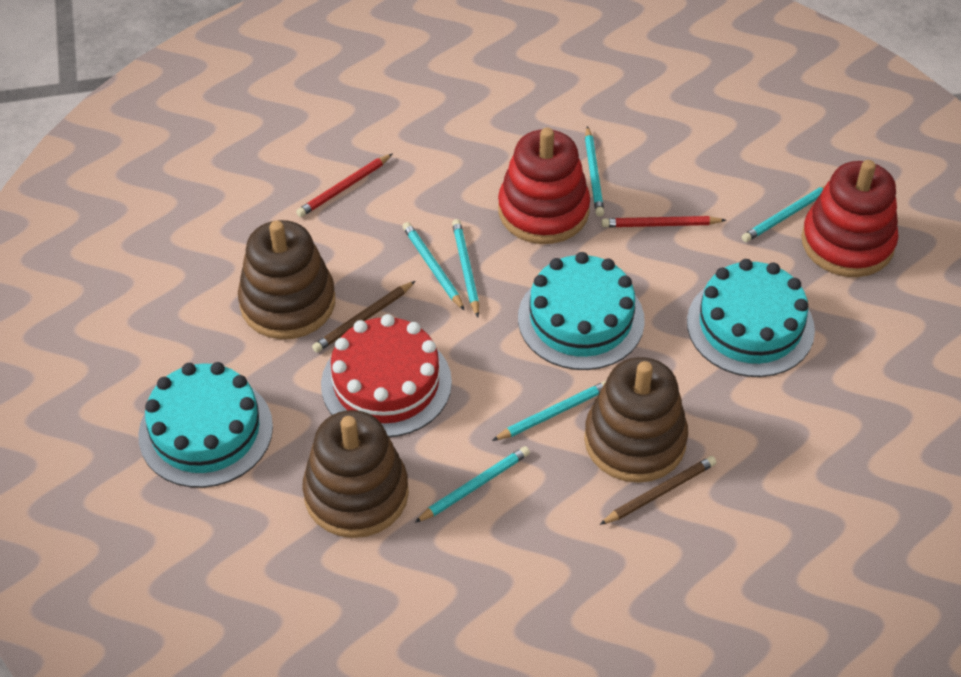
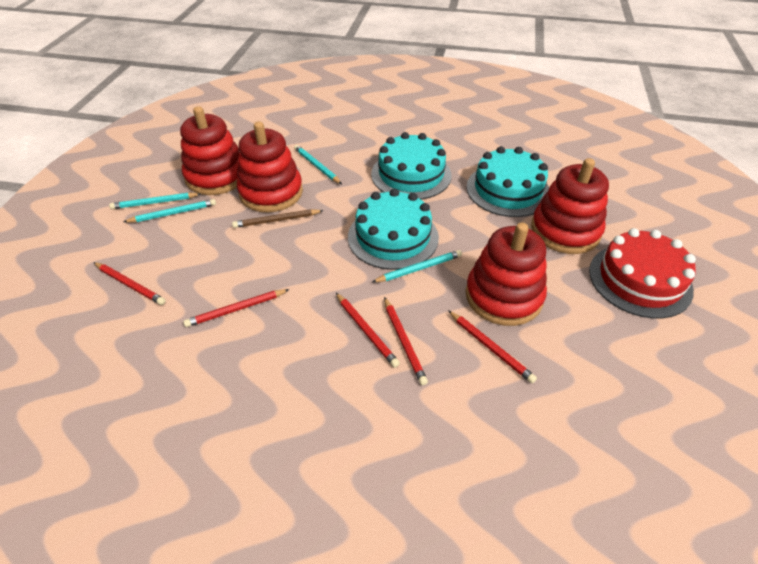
brown pencil: [312,281,415,353] [599,456,716,525] = 2 -> [232,209,324,228] = 1
brown stacking toy: [238,220,335,339] [303,410,409,538] [584,357,688,483] = 3 -> none = 0
red pencil: [296,154,392,217] [601,216,726,227] = 2 -> [94,262,166,305] [183,289,289,327] [336,293,400,368] [384,297,428,385] [448,310,537,383] = 5
red stacking toy: [498,127,590,244] [801,160,898,277] = 2 -> [180,106,240,195] [237,121,303,212] [466,223,547,326] [531,158,609,254] = 4
turquoise pencil: [402,222,465,311] [415,446,530,523] [452,219,479,317] [492,381,606,441] [585,126,604,217] [742,186,825,242] = 6 -> [109,193,200,209] [123,199,216,223] [294,145,342,184] [372,250,462,282] = 4

